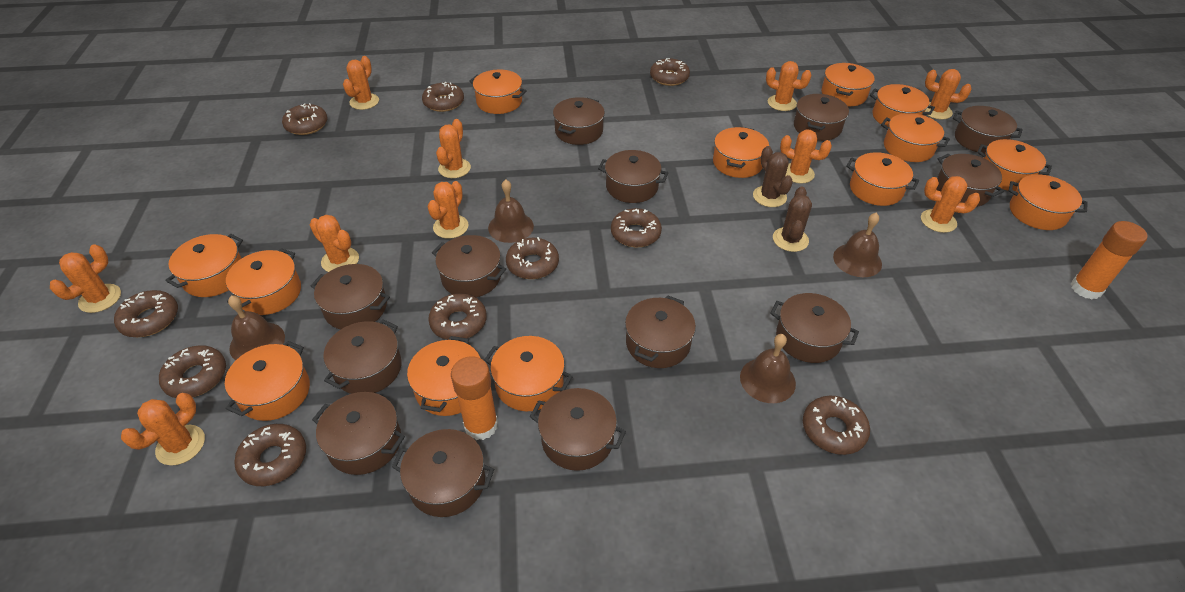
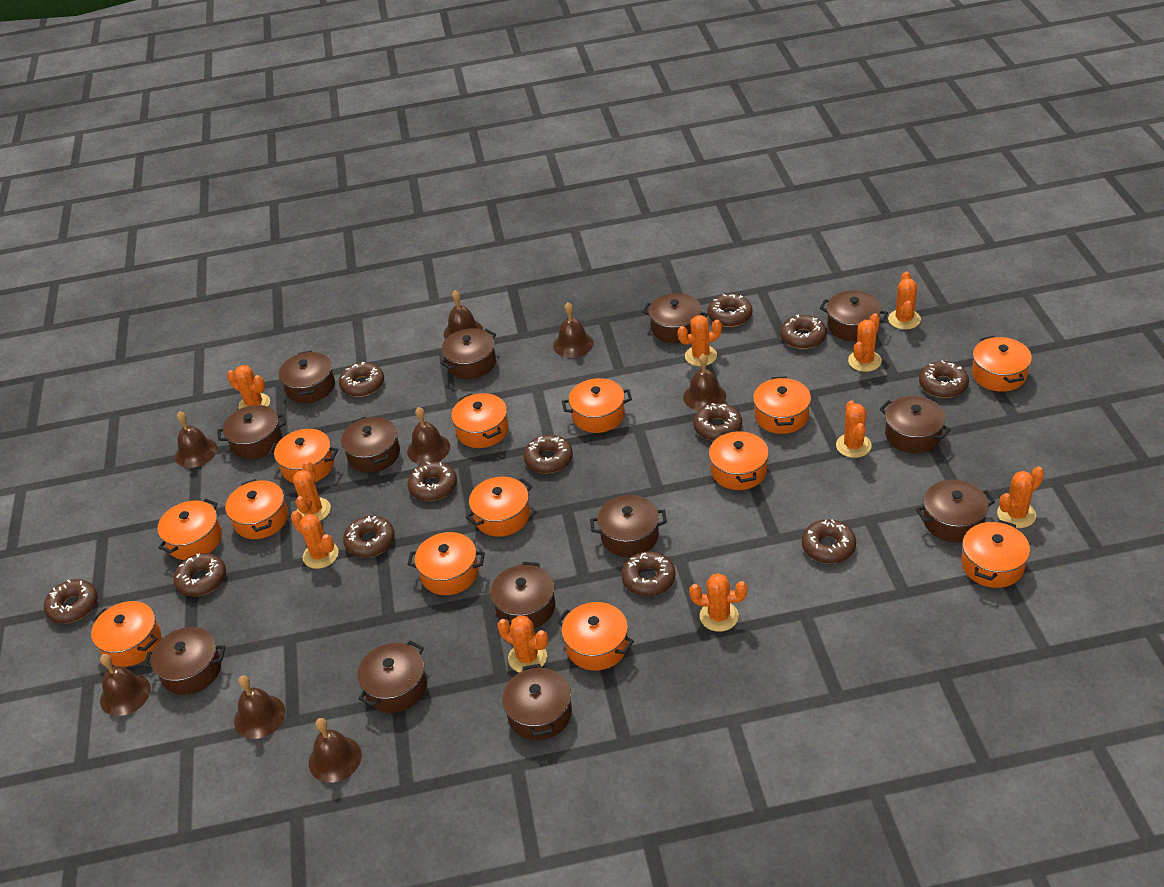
brown bell: [228,296,285,360] [488,179,534,243] [740,334,796,403] [833,212,882,277] = 4 -> [100,654,151,716] [175,411,217,468] [234,675,286,739] [309,718,362,783] [407,407,450,464] [444,290,483,339] [553,302,594,358] [683,354,726,411] = 8
brown cactus: [753,146,793,207] [773,186,812,252] = 2 -> none = 0
brown donut: [114,290,178,337] [159,345,226,398] [234,424,306,486] [282,103,328,135] [422,82,464,112] [428,293,487,340] [506,237,559,279] [611,208,662,247] [650,58,690,86] [803,396,870,455] = 10 -> [44,579,98,623] [173,553,226,596] [339,362,384,397] [343,516,395,558] [407,462,457,501] [524,435,573,473] [621,551,675,596] [693,403,742,441] [708,294,752,327] [780,315,827,349] [802,519,856,564] [919,361,969,398] = 12
orange glue stick: [451,356,498,440] [1071,221,1148,300] = 2 -> none = 0

